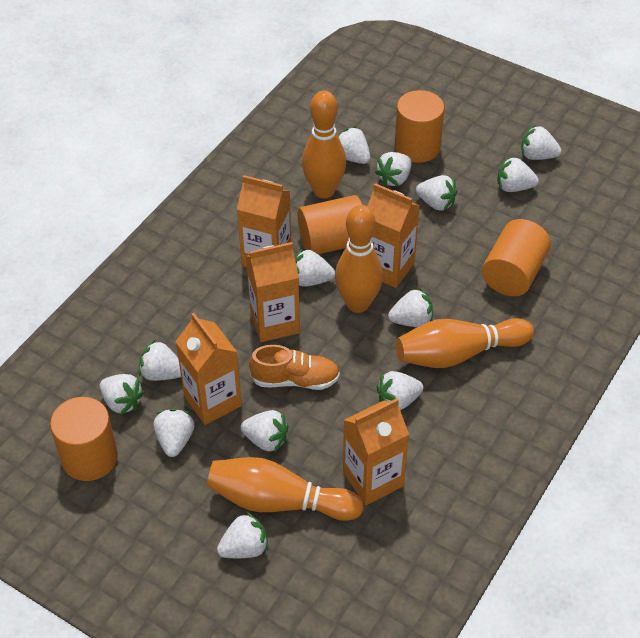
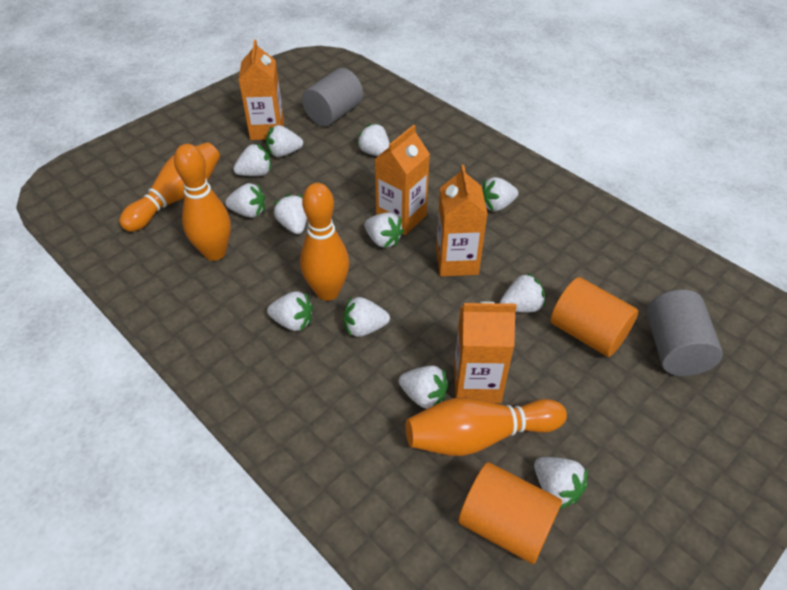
grey cylinder: none = 0 -> [302,68,363,127] [646,290,723,376] = 2
orange carton: [175,313,242,425] [237,175,291,267] [246,242,300,342] [343,398,409,505] [367,183,419,288] = 5 -> [238,40,284,140] [375,125,430,235] [436,165,487,277] [454,301,517,403] = 4
orange cylinder: [50,397,118,481] [297,195,362,254] [395,90,444,163] [482,219,551,296] = 4 -> [459,462,562,564] [551,277,638,357] = 2
orange shoe: [249,345,340,390] = 1 -> none = 0
white strawberry: [100,374,145,415] [139,340,181,381] [153,409,195,457] [217,512,269,558] [241,410,288,453] [295,248,335,287] [338,126,370,164] [375,152,412,186] [377,371,423,410] [388,288,433,327] [416,175,457,211] [498,156,539,192] [521,125,561,160] = 13 -> [225,183,265,218] [233,144,271,176] [266,125,303,157] [267,292,313,331] [274,194,307,234] [343,297,390,337] [357,124,390,156] [364,212,404,248] [399,366,448,409] [482,177,518,212] [500,272,546,313] [534,457,588,509] = 12

